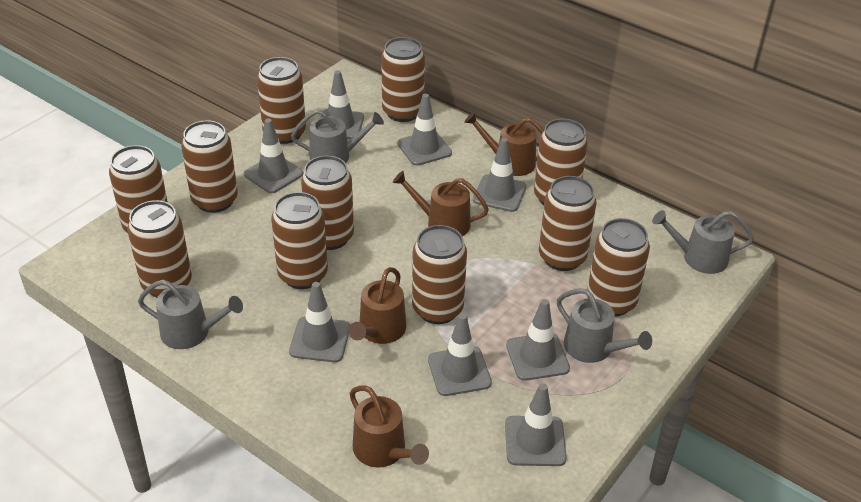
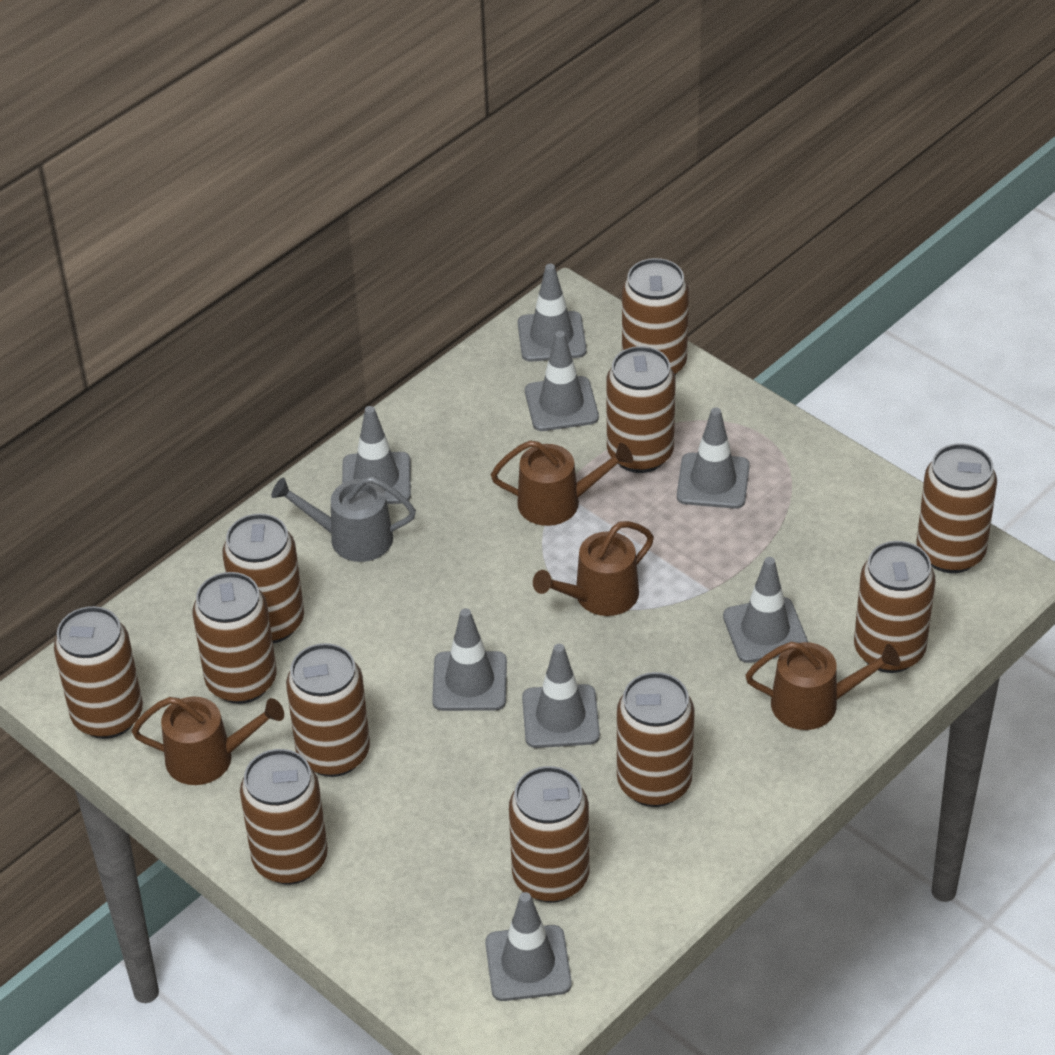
grey watering can: [138,280,243,349] [291,110,384,163] [557,288,652,363] [652,210,754,274] = 4 -> [271,476,416,562] = 1

